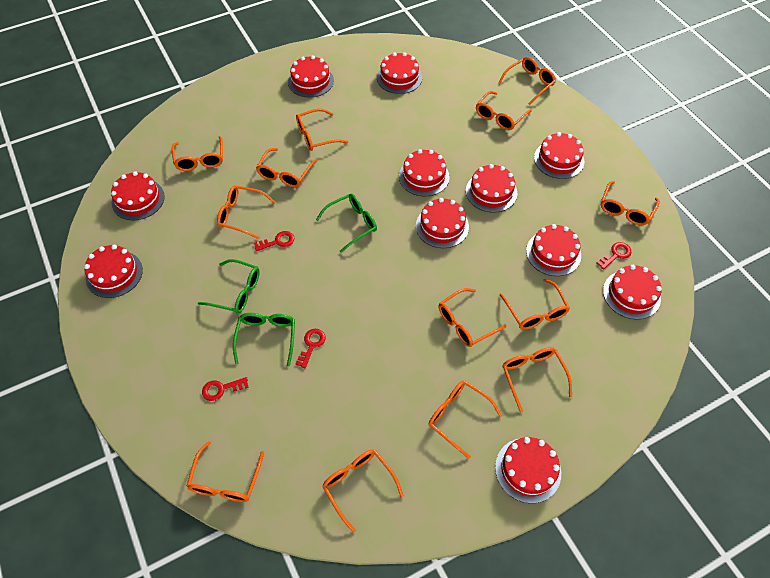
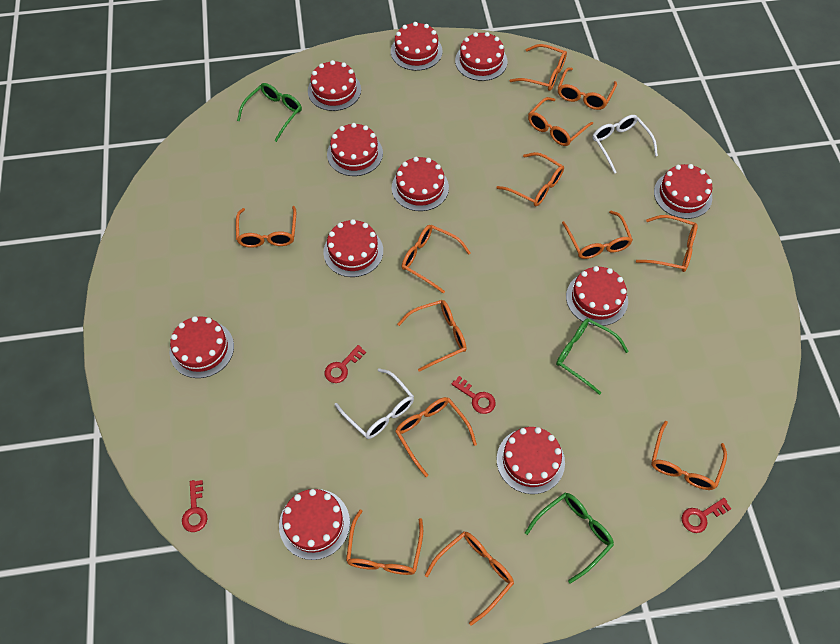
white glasses: none = 0 -> [334,368,414,439] [592,115,658,174] = 2

